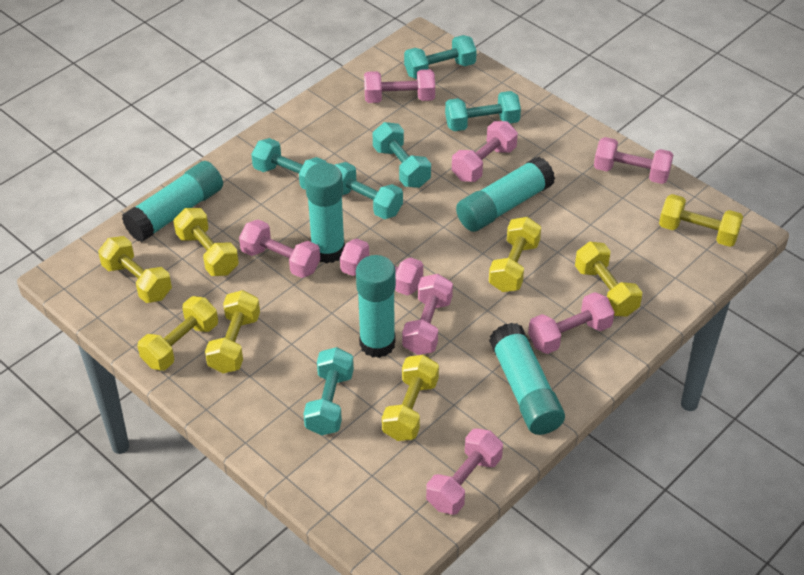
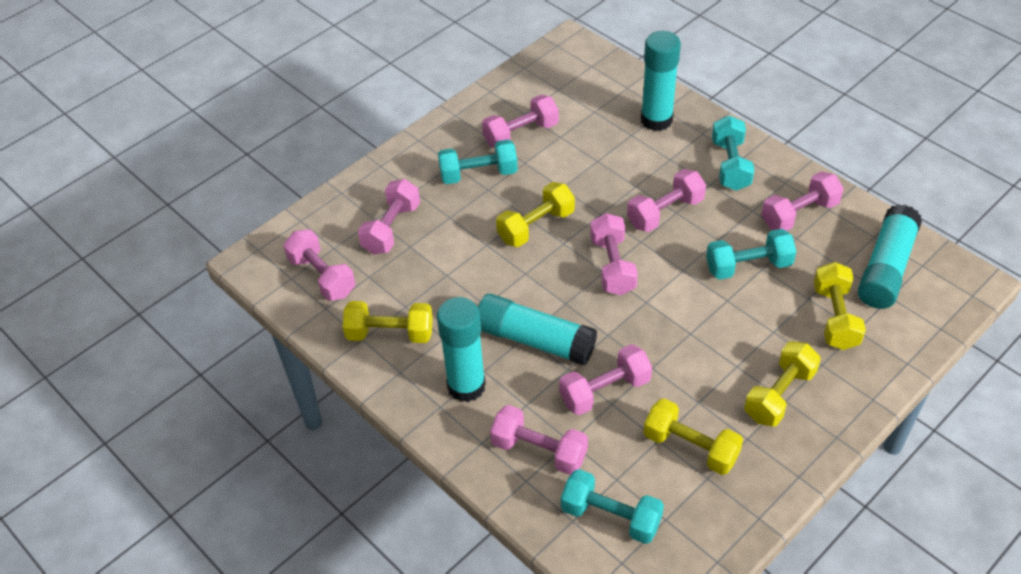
turquoise dumbbell: [251,138,327,190] [303,347,354,435] [335,162,403,219] [373,122,431,188] [404,35,477,79] [445,91,521,131] = 6 -> [438,139,518,184] [561,469,664,544] [706,229,796,280] [712,115,754,191] = 4
turquoise glue stick: [122,161,223,242] [305,163,345,264] [356,255,396,358] [456,157,555,232] [489,323,565,435] = 5 -> [437,297,486,402] [478,294,597,366] [641,31,681,131] [858,204,922,309] = 4
yellow dumbbell: [98,236,172,303] [137,296,218,371] [174,208,239,276] [205,290,260,373] [382,355,439,441] [489,217,541,292] [575,241,642,317] [659,194,743,247] = 8 -> [343,301,433,343] [496,182,575,247] [644,398,743,475] [744,341,821,427] [814,262,866,350] = 5

